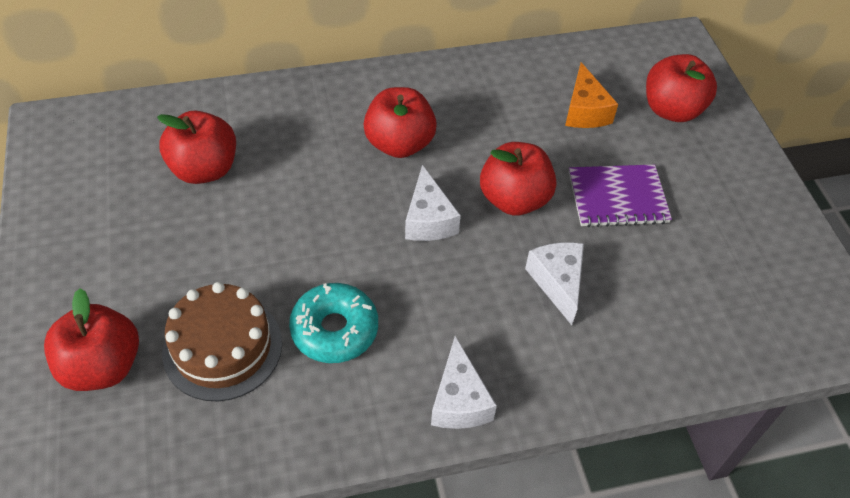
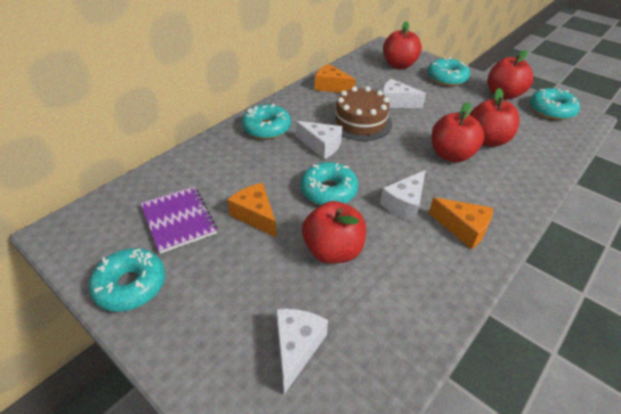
orange cheese: [565,62,618,128] = 1 -> [227,183,277,238] [315,64,356,93] [429,197,493,249] = 3
turquoise donut: [289,283,378,363] = 1 -> [89,248,165,312] [242,103,291,139] [301,162,359,205] [427,57,470,86] [530,88,580,120] = 5
white cheese: [405,165,461,241] [431,336,497,429] [525,242,584,325] = 3 -> [276,309,328,394] [296,121,343,160] [380,170,426,222] [383,79,426,108] = 4

